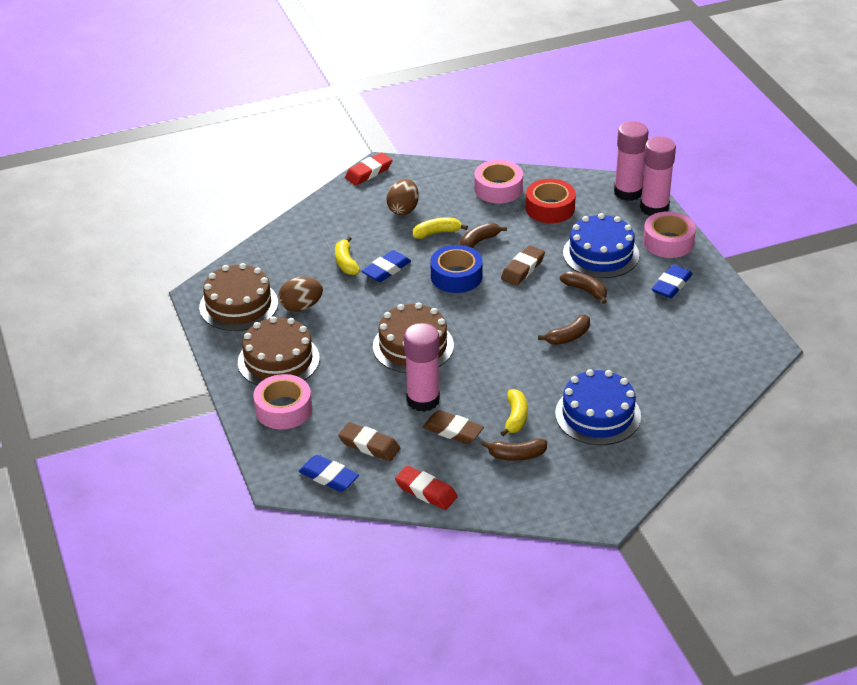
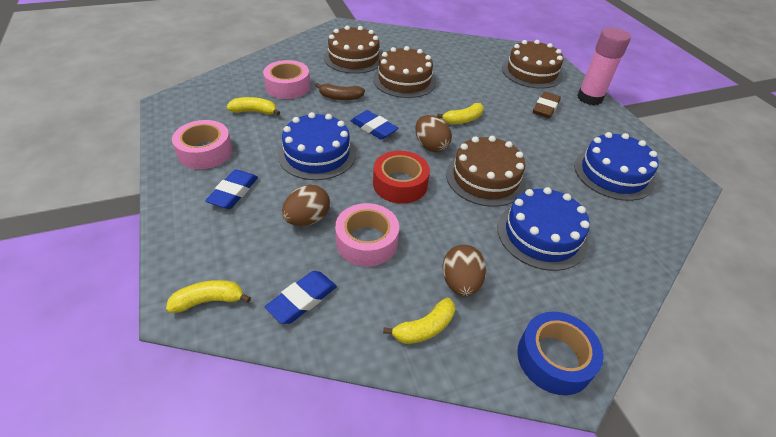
blue cake: [555,369,641,445] [563,213,639,278] = 2 -> [278,112,356,180] [498,187,590,271] [574,132,658,201] = 3
brown banana: [460,223,507,248] [481,438,547,461] [538,315,590,345] [560,271,607,304] = 4 -> [315,83,365,100] = 1
brown cake: [199,263,278,331] [238,316,320,385] [373,302,454,373] = 3 -> [324,26,382,74] [373,46,436,98] [446,136,526,207] [502,40,563,89] = 4
brown egg: [279,277,323,312] [387,179,419,215] = 2 -> [282,185,330,226] [415,115,452,152] [443,245,486,297] = 3
brown eraser: [338,422,400,461] [423,410,484,444] [501,245,545,286] = 3 -> [533,92,561,118] = 1
pink glue stick: [404,323,440,412] [614,121,649,201] [640,136,676,216] = 3 -> [577,28,631,105] = 1
red eraser: [345,152,393,185] [395,465,458,510] = 2 -> none = 0
yellow banana: [335,236,360,275] [413,217,468,239] [500,389,528,436] = 3 -> [166,280,251,313] [227,97,280,115] [383,298,455,344] [437,103,484,124] = 4

